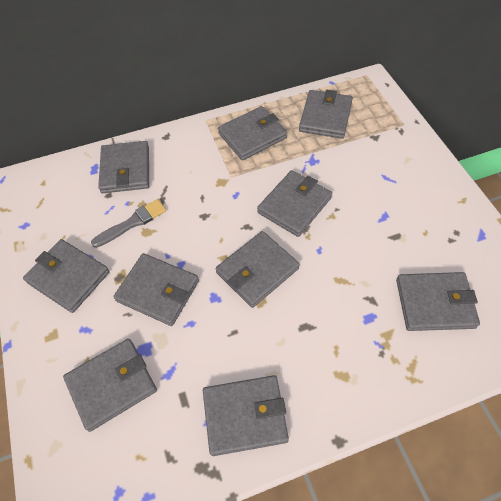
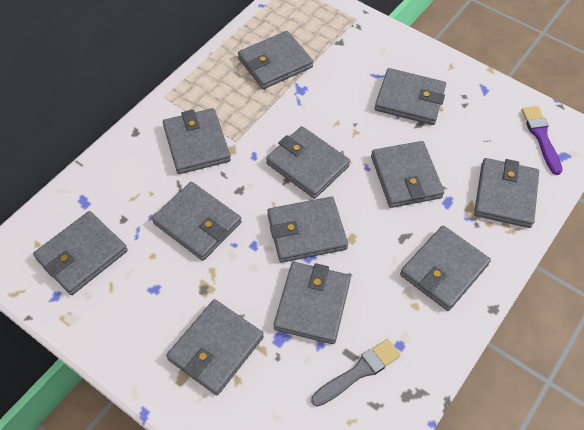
grey wallet: [23,239,109,313] [63,339,157,432] [98,141,149,193] [113,253,199,326] [203,375,289,456] [216,231,300,308] [218,106,287,160] [257,170,332,237] [299,90,353,139] [396,272,480,331] = 10 -> [33,211,128,295] [152,182,241,261] [163,108,231,174] [166,299,264,395] [238,31,313,89] [266,126,350,199] [267,197,348,263] [274,262,351,344] [371,141,444,208] [375,68,446,125] [400,225,491,311] [474,158,539,228] = 12
purple brush: none = 0 -> [522,106,563,175] = 1

